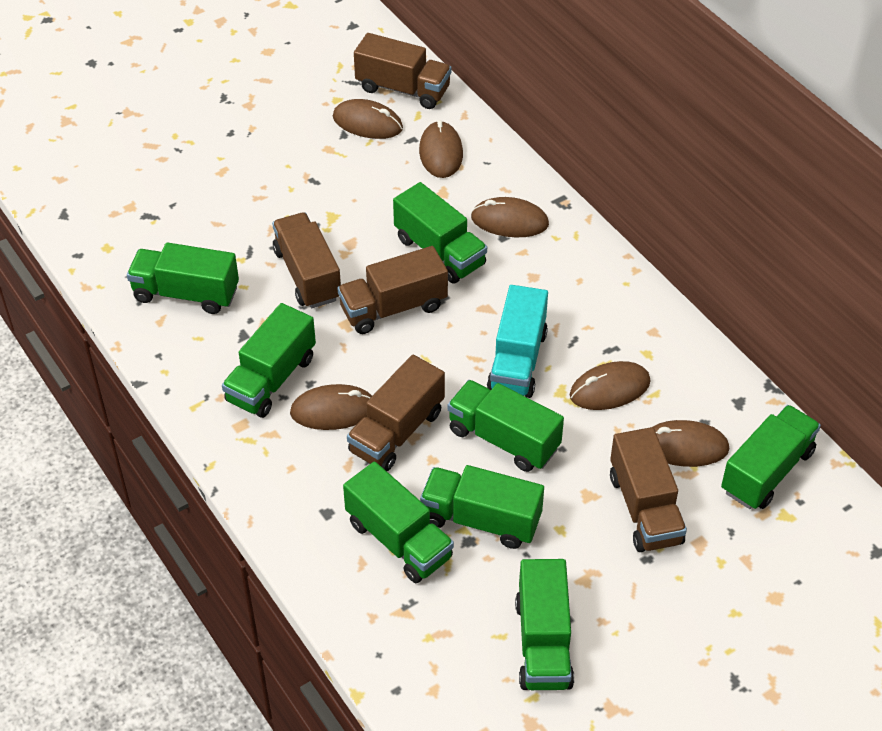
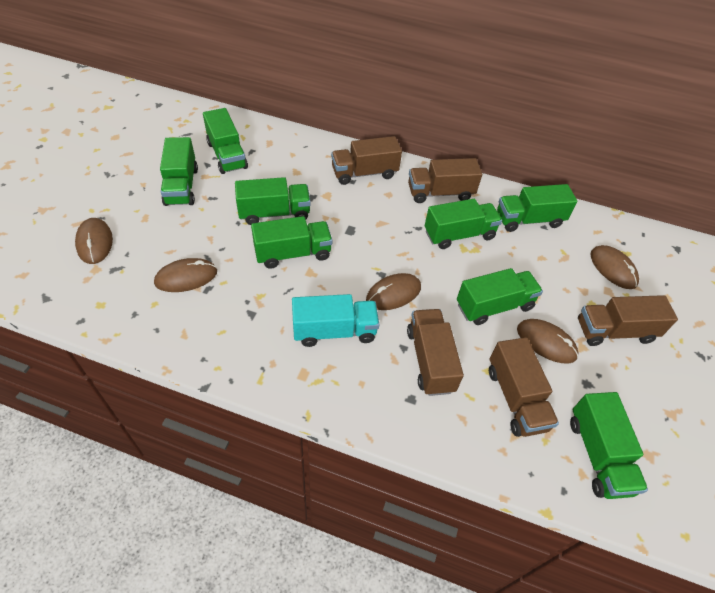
brown mouse: [290,384,372,430] [333,99,403,139] [419,120,463,178] [471,197,549,237] [570,361,651,410] [653,420,729,467] = 6 -> [75,218,113,264] [154,258,217,292] [366,273,421,310] [517,319,579,363] [590,245,639,289] = 5

